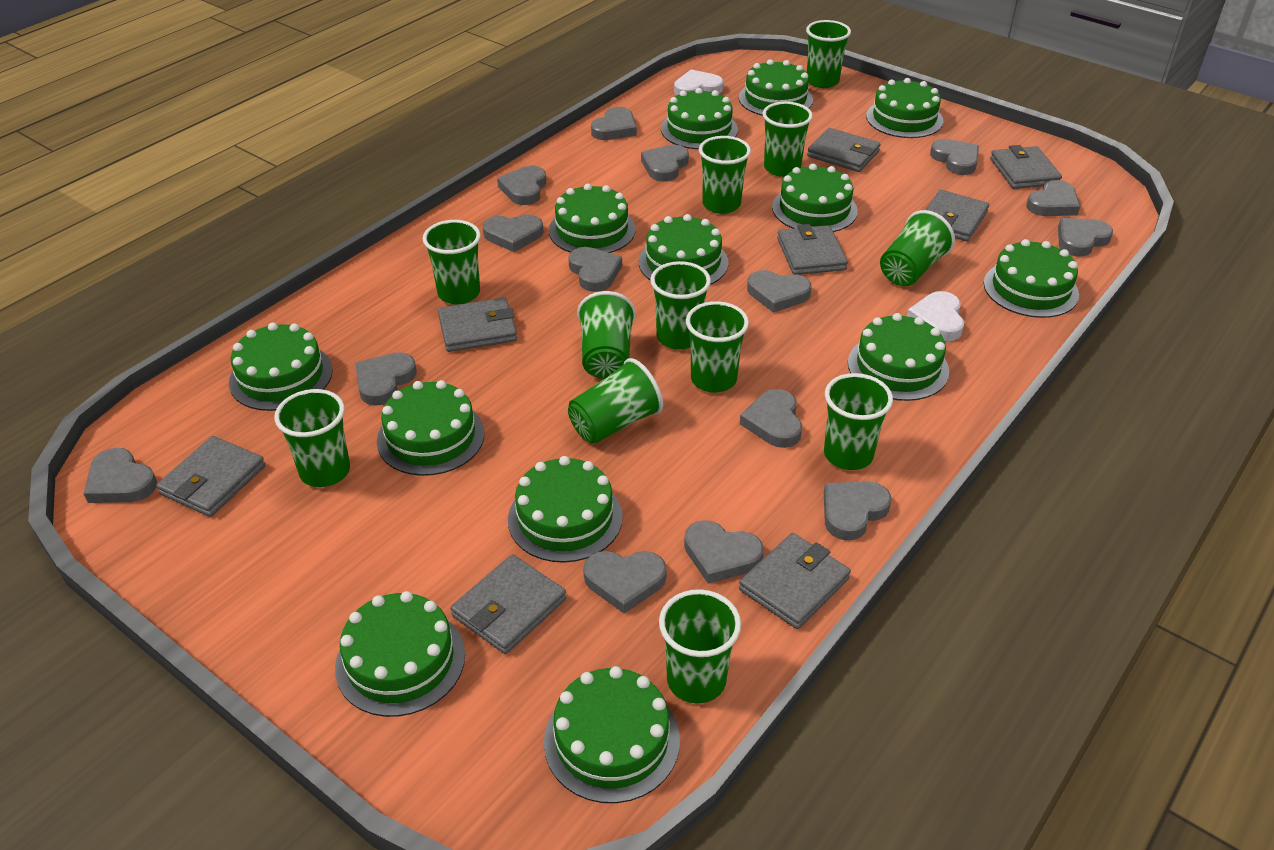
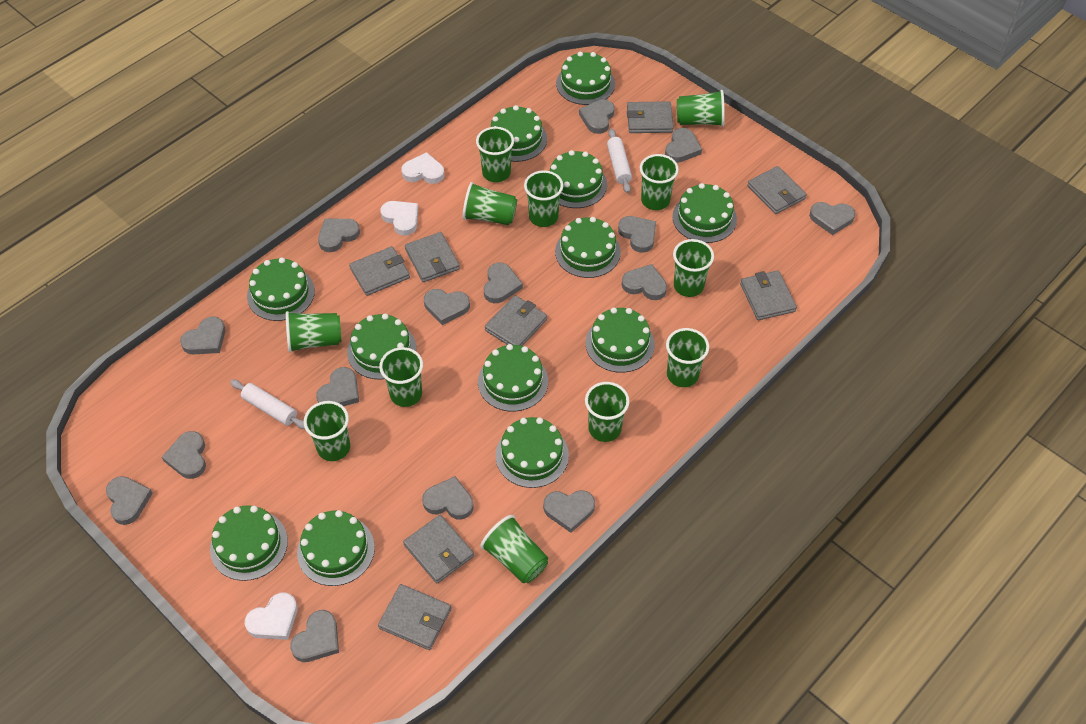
green cake: [229,322,333,411] [335,591,465,717] [377,380,485,476] [508,456,623,563] [544,666,680,803] [549,184,636,253] [639,214,729,285] [661,88,738,149] [739,59,813,116] [772,164,858,232] [848,313,949,401] [866,78,943,138] [984,239,1079,318] = 13 -> [210,505,288,581] [247,257,315,321] [297,510,375,586] [347,313,417,380] [478,344,548,412] [491,105,547,162] [495,417,569,488] [550,150,607,208] [555,217,621,278] [556,52,615,105] [586,307,655,373] [672,183,737,243] = 12
white heart: [674,69,724,95] [907,291,964,341] = 2 -> [245,592,298,640] [380,201,418,236] [401,152,445,184] = 3
white rolling pin: none = 0 -> [230,380,305,429] [607,129,632,193] = 2

